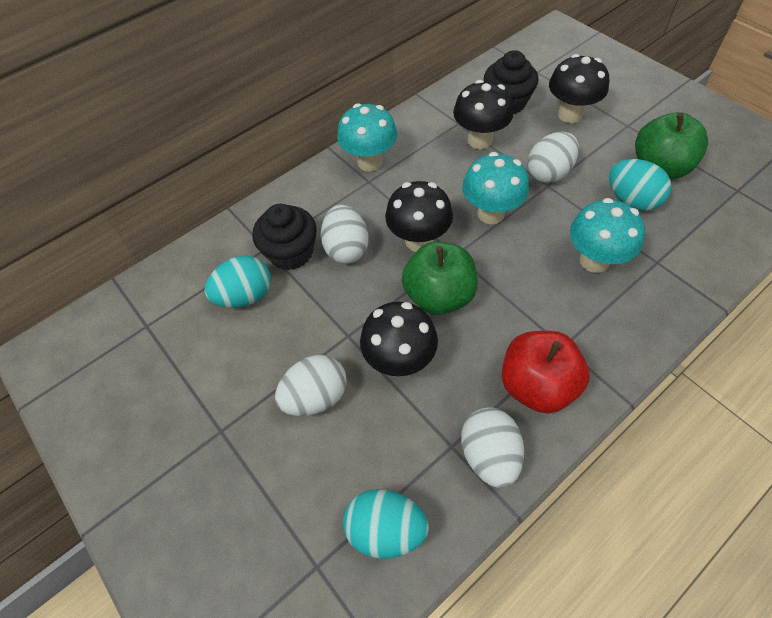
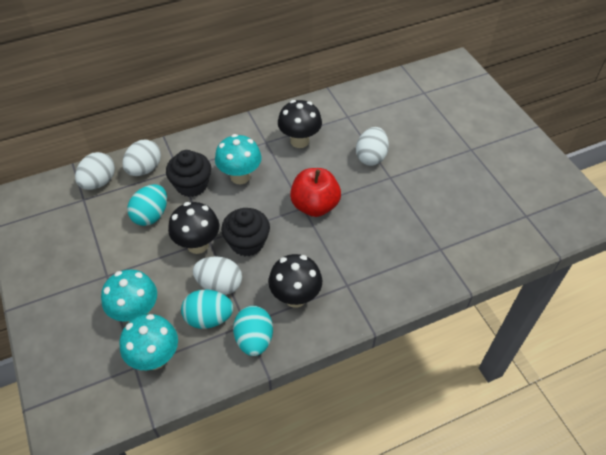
black mushroom: [360,302,438,376] [385,181,453,252] [453,80,513,149] [549,54,609,123] = 4 -> [168,202,219,254] [268,254,322,308] [278,100,322,148] = 3
green apple: [402,241,478,315] [635,112,708,179] = 2 -> none = 0

